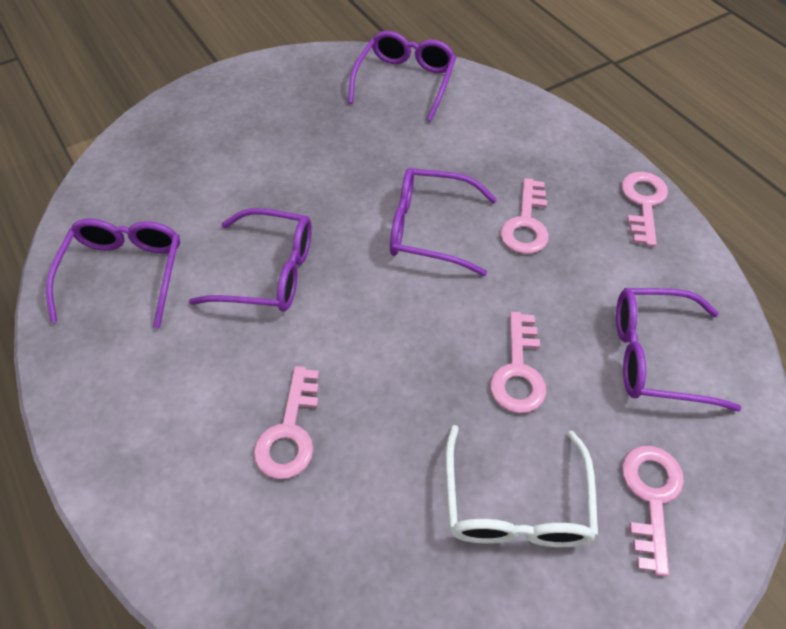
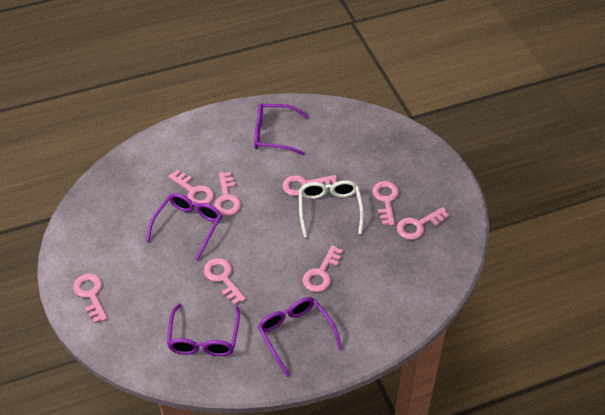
pink key: [254,366,319,479] [490,312,546,413] [500,178,549,254] [621,172,668,247] [622,446,684,576] = 5 -> [73,274,107,323] [168,170,214,204] [204,258,246,305] [214,172,241,216] [282,175,337,196] [303,245,343,292] [372,181,399,226] [397,207,449,240] = 8
purple glasses: [46,219,180,328] [189,208,312,312] [348,31,456,122] [390,168,497,276] [616,288,742,412] = 5 -> [146,193,222,261] [167,304,240,356] [254,104,308,155] [258,297,342,377] = 4

